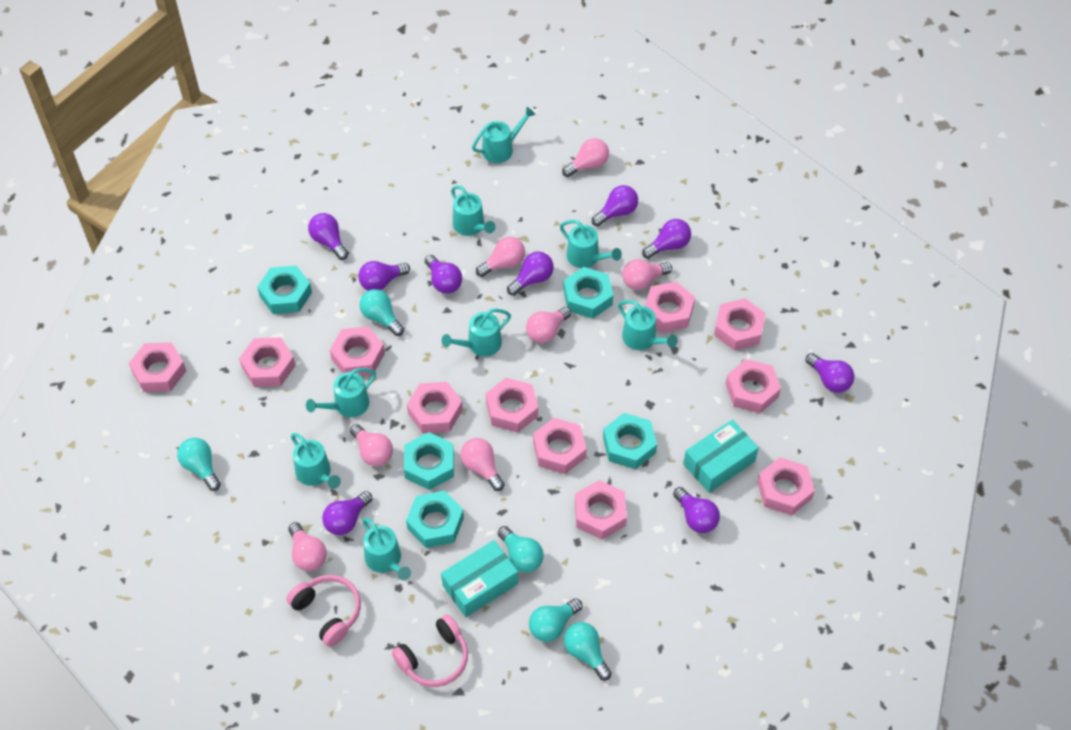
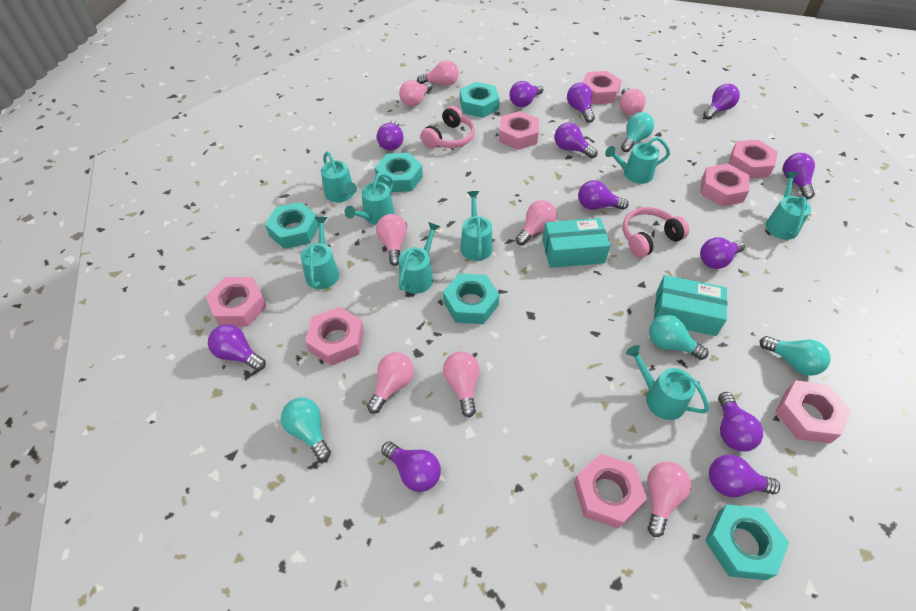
pink light bulb: [288,522,327,571] [350,424,393,466] [461,438,505,491] [476,237,525,277] [526,307,572,343] [562,138,609,177] [622,259,672,290] = 7 -> [367,352,414,413] [376,214,407,266] [399,80,432,107] [417,60,459,86] [443,351,480,417] [516,200,557,245] [620,88,646,115] [647,462,691,537] = 8
pink nut: [129,342,186,392] [239,337,296,387] [330,326,385,376] [407,382,463,433] [486,378,538,432] [533,418,587,474] [575,480,627,539] [645,282,695,332] [714,298,766,351] [726,359,781,413] [757,457,815,515] = 11 -> [206,277,267,327] [305,307,364,366] [499,111,539,150] [574,454,647,529] [582,71,622,104] [700,164,749,206] [728,140,778,179] [776,380,851,444] = 8
purple light bulb: [308,213,348,260] [322,491,372,535] [358,261,410,291] [425,255,462,294] [507,252,554,296] [592,185,638,226] [642,219,691,259] [673,487,720,533] [806,353,854,393] = 9 -> [208,324,266,371] [377,120,404,151] [381,441,441,492] [509,81,543,107] [554,123,598,158] [567,83,595,123] [578,180,629,210] [700,237,745,269] [703,84,740,119] [709,455,780,497] [718,392,763,452] [783,153,815,199] = 12
turquoise light bulb: [177,438,221,491] [359,289,404,336] [498,526,544,573] [529,598,583,642] [564,622,612,681] = 5 -> [281,397,331,461] [621,112,654,152] [649,315,709,360] [760,336,831,376] = 4

